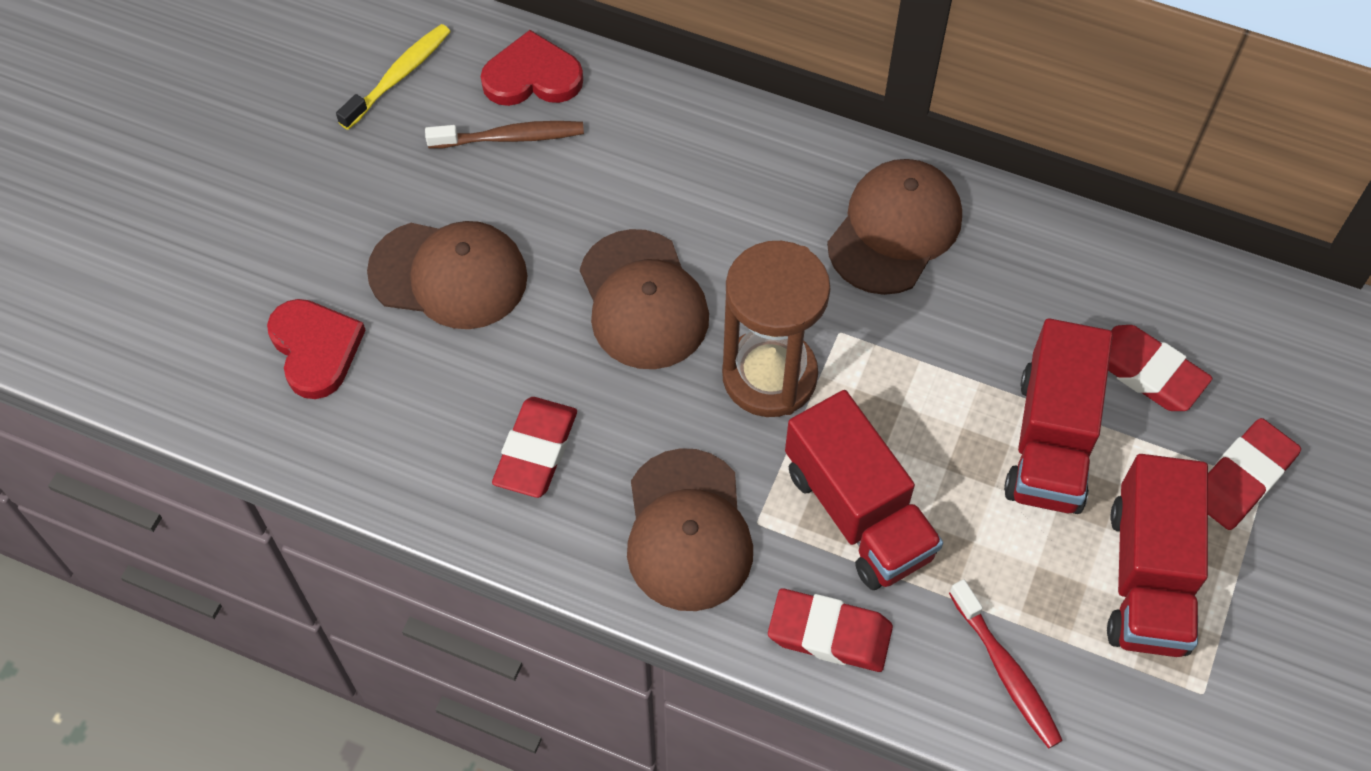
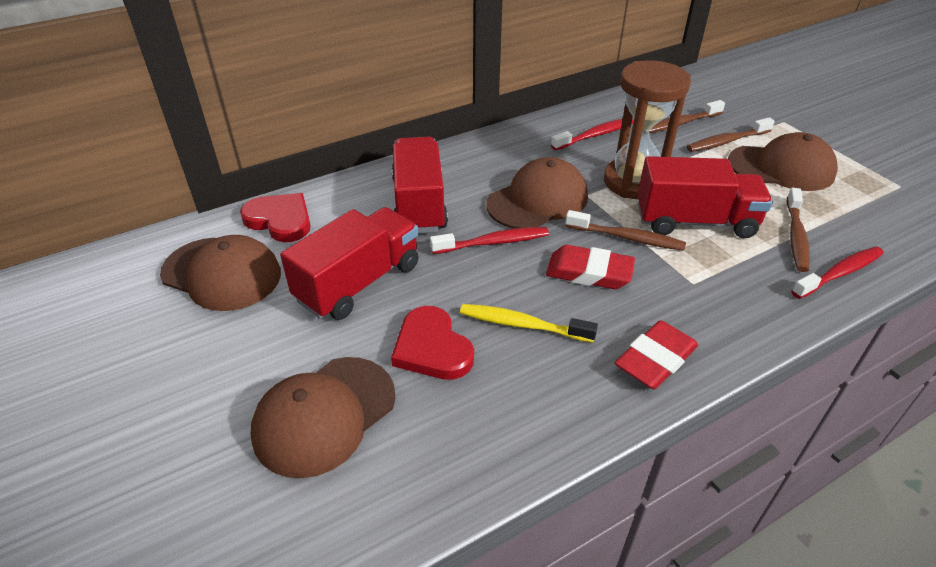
brown toothbrush: [425,121,584,149] = 1 -> [565,210,686,251] [649,100,725,133] [687,117,775,152] [787,187,810,272] = 4
red eraser: [492,397,577,498] [768,588,893,672] [1108,325,1213,411] [1208,418,1301,530] = 4 -> [546,245,635,289] [615,320,698,389] = 2
red toothbrush: [949,580,1063,748] = 1 -> [430,227,549,254] [551,119,634,150] [792,246,884,299] = 3

